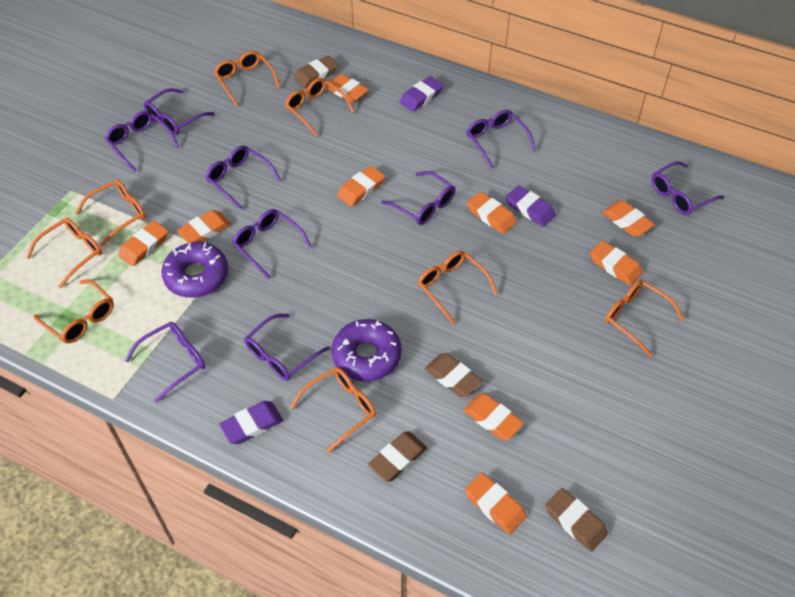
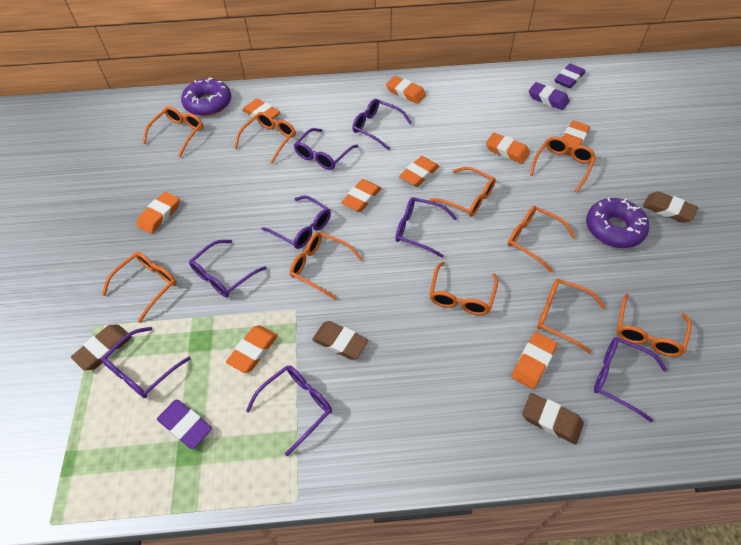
orange glasses: [26,218,102,289] [33,279,114,344] [75,179,146,246] [214,51,280,106] [285,78,354,136] [290,367,376,453] [418,251,497,324] [605,280,684,357] = 8 -> [102,252,177,323] [143,106,204,157] [234,112,296,164] [290,232,362,300] [429,167,496,217] [429,261,498,315] [508,206,575,272] [530,137,596,193] [537,279,605,354] [617,294,692,357] = 10
purple glasses: [105,111,179,172] [125,322,205,403] [143,88,214,135] [205,146,281,210] [232,209,312,279] [244,314,330,381] [381,171,455,225] [466,110,536,169] [651,161,724,215] = 9 -> [101,327,191,398] [189,240,267,297] [246,365,332,456] [262,195,331,249] [294,128,358,170] [352,99,412,150] [395,197,457,258] [594,337,667,422] = 8

